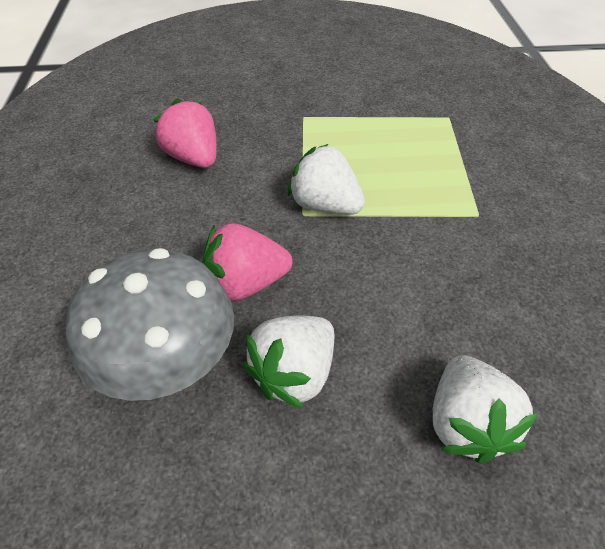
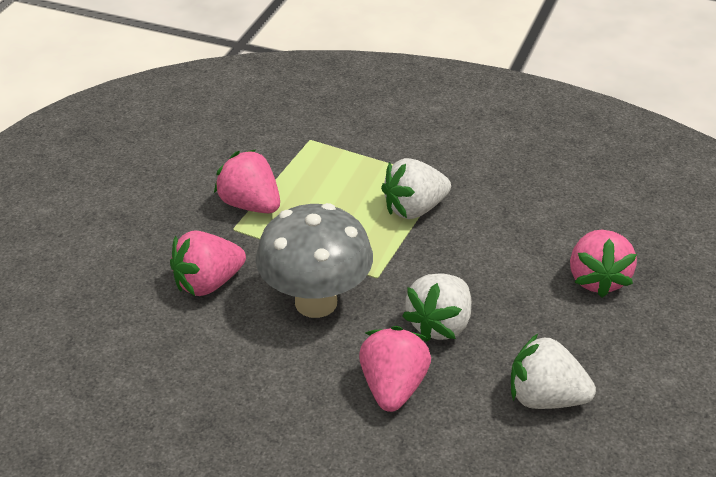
pink strawberry: [153,99,217,168] [202,224,293,301] = 2 -> [170,230,246,296] [214,149,280,213] [359,326,431,412] [570,230,637,298] = 4

